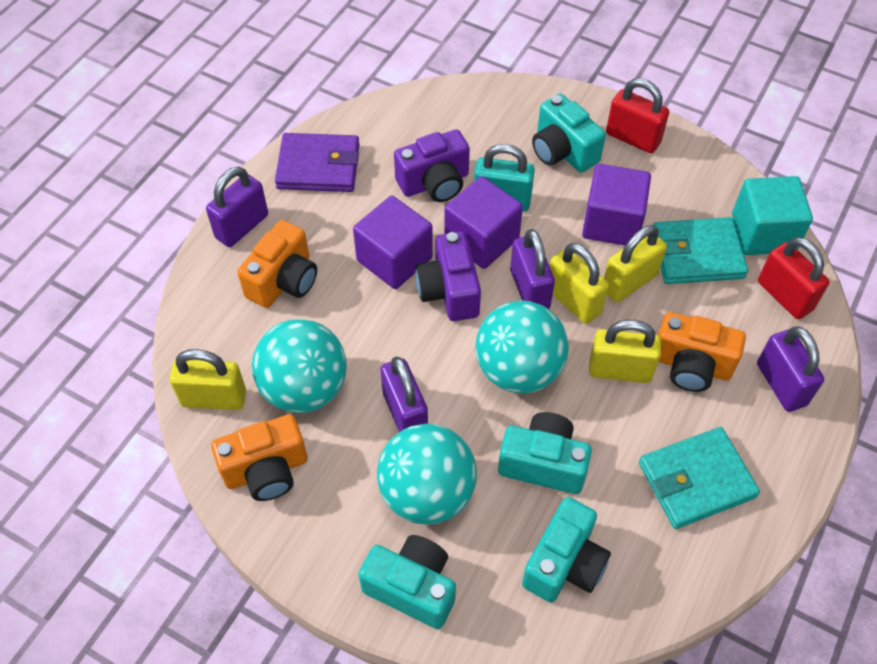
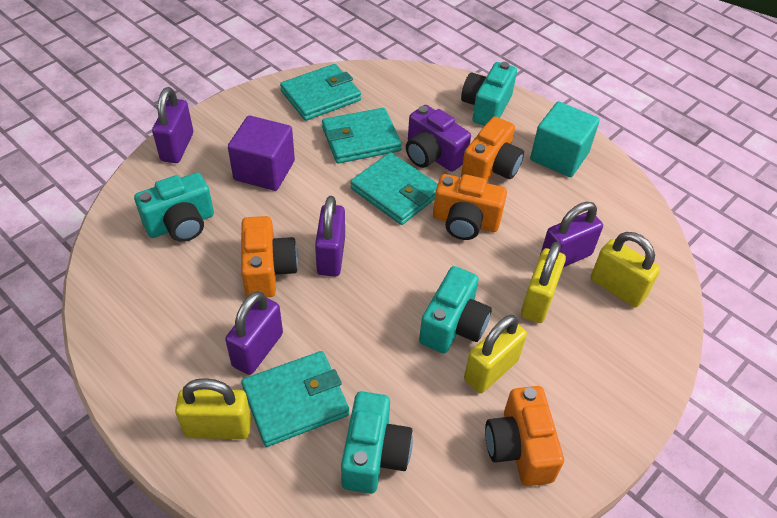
orange camera: [211,414,307,501] [237,220,317,308] [658,312,746,392] = 3 -> [241,216,298,298] [433,174,507,240] [461,117,524,182] [485,386,564,486] = 4
purple camera: [394,129,470,202] [415,231,481,321] = 2 -> [406,105,471,172] = 1
purple cube: [353,196,433,289] [444,176,523,269] [582,164,651,246] = 3 -> [228,116,295,191] = 1
purple wallet: [275,133,359,192] = 1 -> none = 0
red padlock: [606,78,669,153] [758,237,830,319] = 2 -> none = 0
turquoise ball: [252,319,347,413] [377,424,477,525] [475,301,569,394] = 3 -> none = 0
turquoise padlock: [474,144,535,211] = 1 -> none = 0
turquoise wallet: [639,427,760,529] [653,217,748,284] = 2 -> [241,351,349,447] [280,64,361,121] [322,108,402,164] [350,152,438,225] = 4

